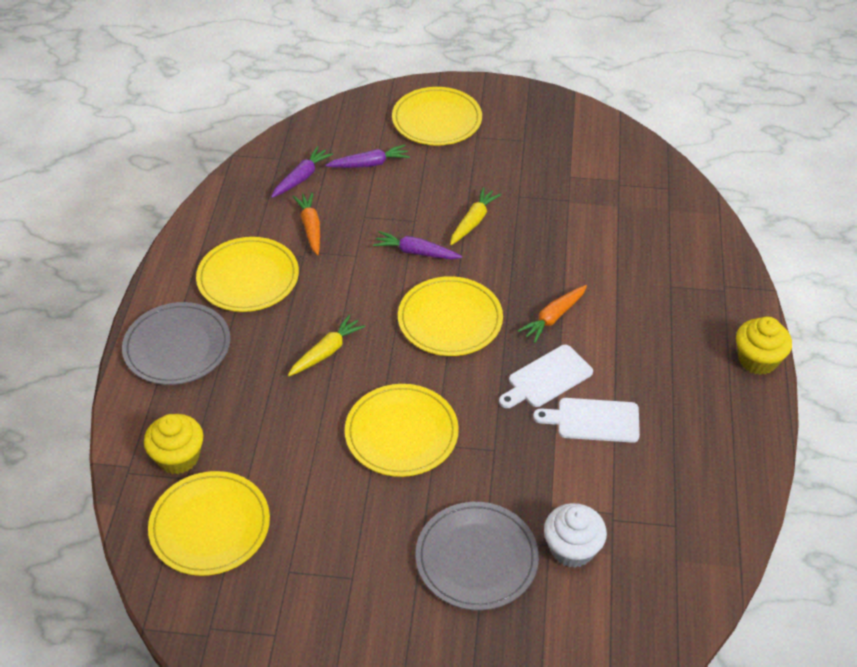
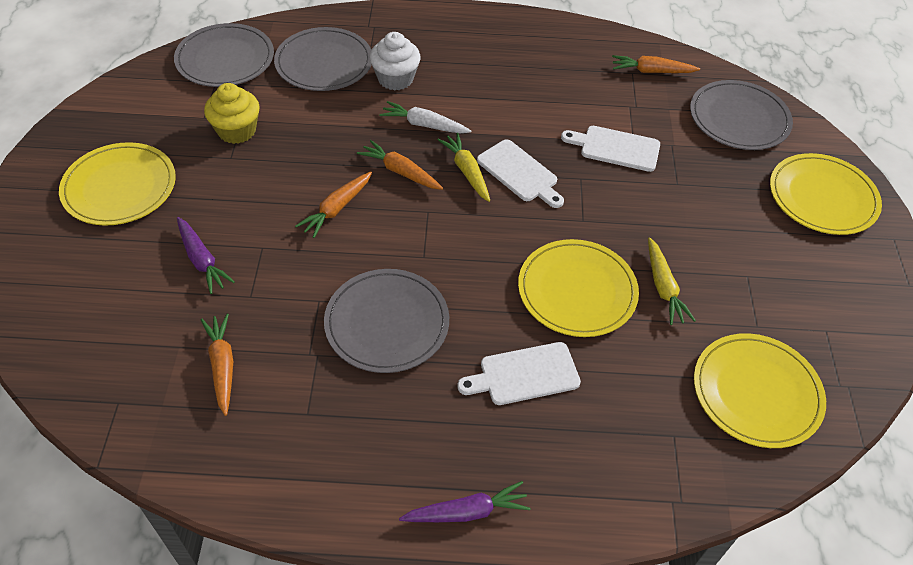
grey plate: [122,302,230,385] [415,502,539,610] = 2 -> [174,23,274,87] [274,27,372,91] [324,269,449,373] [690,80,793,150] = 4
orange carrot: [292,192,320,255] [517,285,587,343] = 2 -> [201,314,233,416] [295,171,372,238] [357,140,443,190] [612,55,700,73] = 4
purple carrot: [271,146,333,198] [325,145,410,168] [373,231,462,260] = 3 -> [177,217,235,294] [399,481,531,522] = 2
white carrot: none = 0 -> [379,101,471,134] = 1
white cutting board: [499,345,593,408] [533,398,640,443] = 2 -> [457,342,581,405] [477,139,564,208] [561,126,660,172] = 3
yellow cupcake: [144,414,203,474] [736,317,792,375] = 2 -> [204,83,260,144] = 1
yellow plate: [148,471,270,576] [196,237,299,312] [345,384,459,477] [392,87,482,146] [398,276,503,356] = 5 -> [59,142,176,226] [518,239,639,337] [694,333,826,448] [770,153,882,235] = 4

